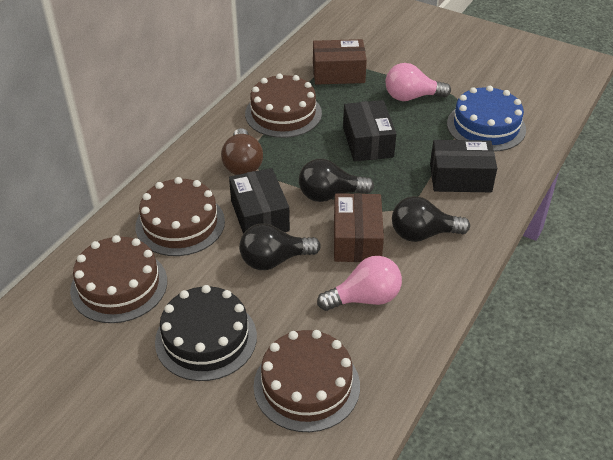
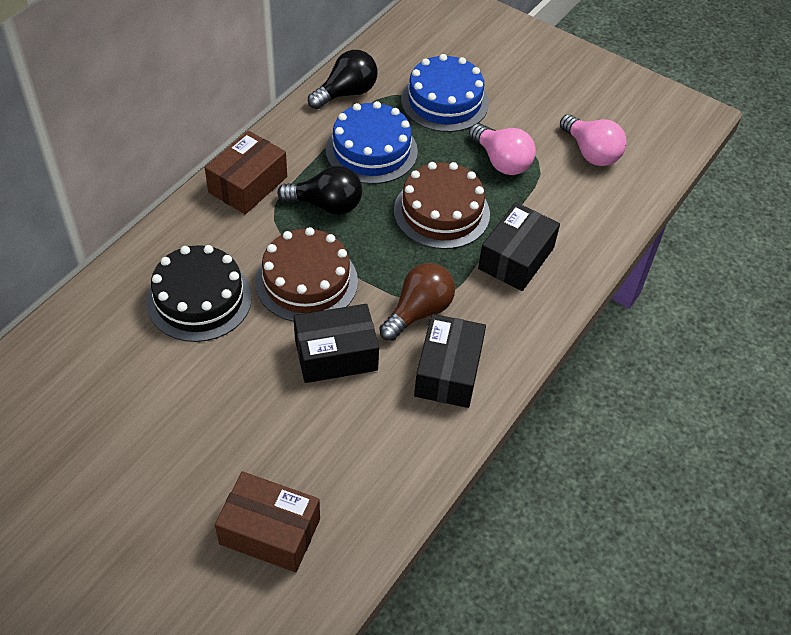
black light bulb: [239,223,321,270] [299,158,374,202] [392,196,470,242] = 3 -> [277,166,362,215] [308,50,378,109] = 2
blue cake: [447,86,526,152] = 1 -> [326,101,418,184] [401,54,489,132] = 2
brown cake: [70,235,167,323] [135,177,225,256] [245,73,322,138] [254,330,360,432] = 4 -> [255,227,358,322] [394,162,490,249] = 2

